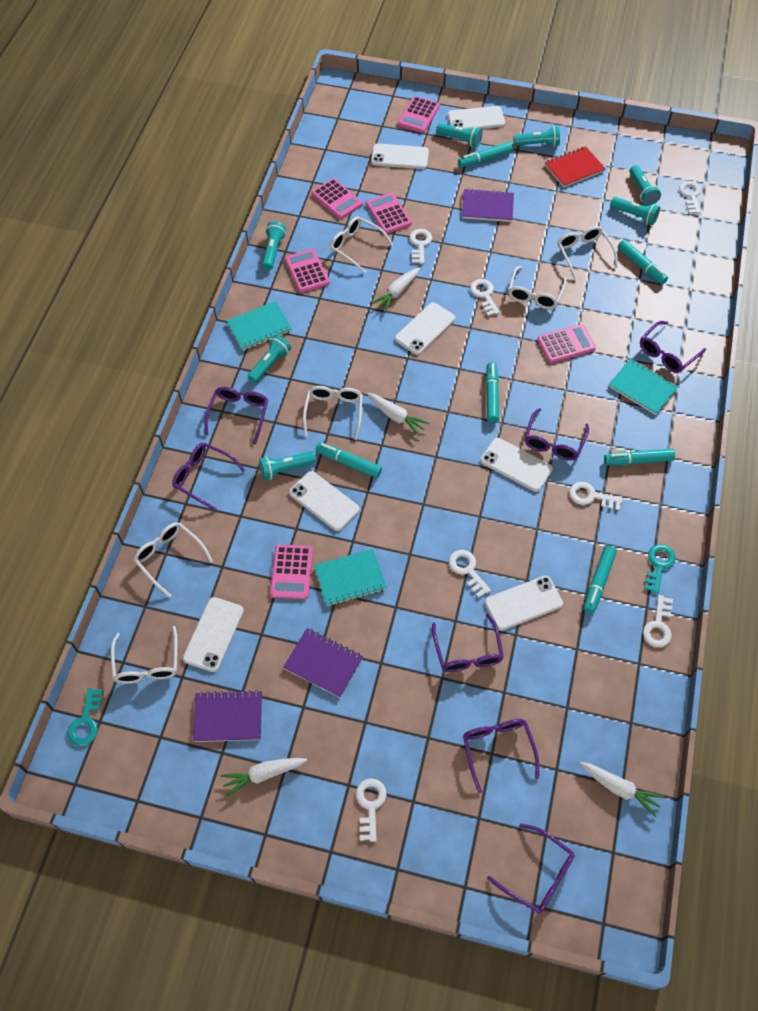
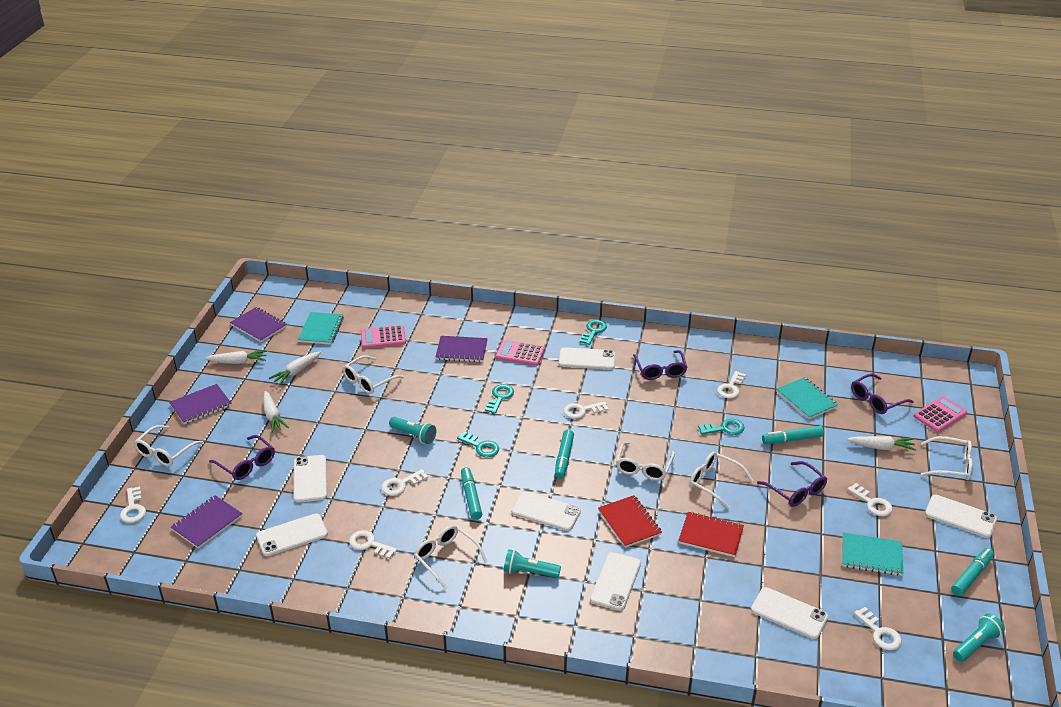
pink calculator: [270,544,313,600] [285,249,330,293] [311,178,363,219] [366,192,412,234] [398,96,440,133] [537,324,596,363] = 6 -> [361,325,406,349] [496,340,545,366] [913,396,967,432] = 3
purple glasses: [172,443,245,512] [205,387,268,445] [432,614,504,672] [463,719,539,793] [487,824,575,914] [524,408,589,461] [640,321,706,373] = 7 -> [209,435,275,480] [633,350,687,380] [757,461,827,507] [851,374,914,414] = 4
purple notebook: [193,690,262,742] [283,628,363,698] [462,189,514,222] = 3 -> [169,384,232,424] [171,495,242,549] [230,307,287,342] [436,336,488,362] = 4
red notebook: [545,146,606,187] = 1 -> [598,495,662,548] [678,512,744,557] = 2
turquoise flashlight: [248,335,291,383] [259,451,316,480] [262,221,286,270] [436,123,483,147] [513,126,560,147] [610,197,660,225] [630,165,661,206] = 7 -> [389,417,436,444] [504,549,561,578] [953,613,1005,662] = 3
turquoise key: [68,688,103,746] [644,544,676,594] = 2 -> [457,431,499,457] [485,384,514,414] [580,320,607,345] [698,419,744,435] = 4
turquoise marker: [316,442,382,478] [458,142,513,167] [486,362,499,423] [584,546,617,613] [604,448,675,465] [618,240,668,284] = 6 -> [461,467,482,520] [555,430,574,479] [762,426,824,444] [951,548,994,596] = 4

